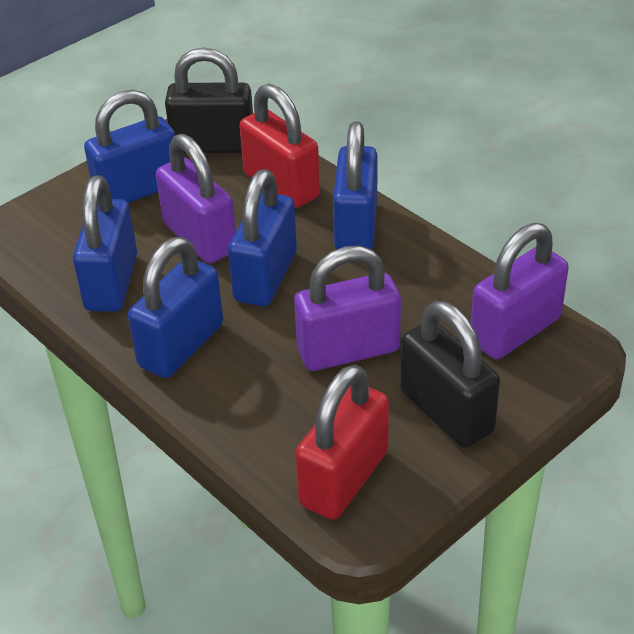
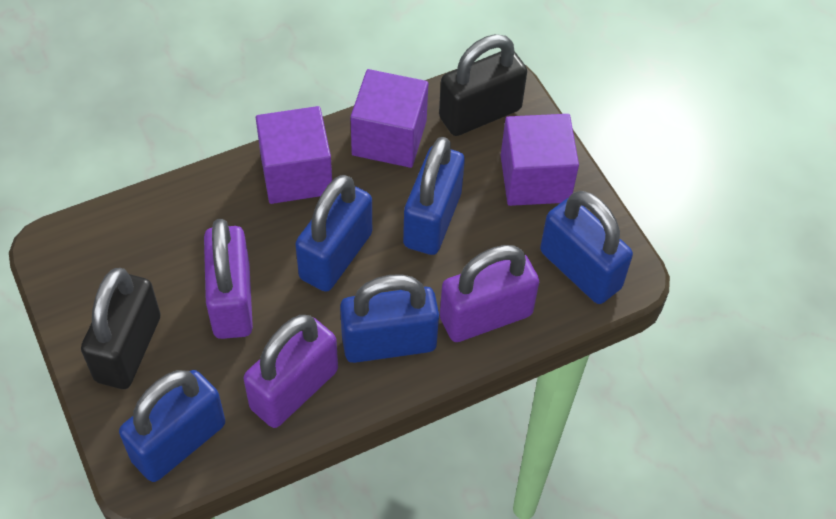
purple cube: none = 0 -> [256,106,332,204] [350,69,428,168] [501,114,579,206] = 3
red padlock: [240,84,320,208] [295,365,389,520] = 2 -> none = 0

